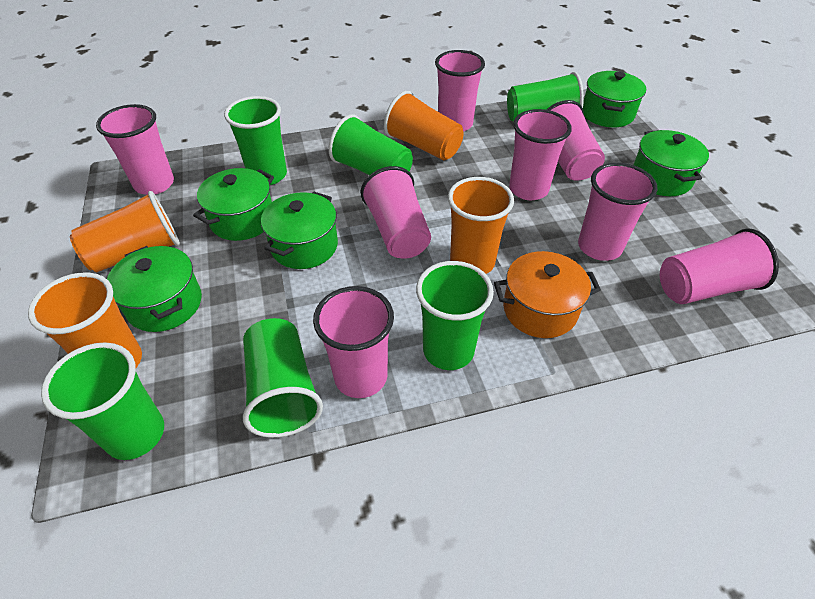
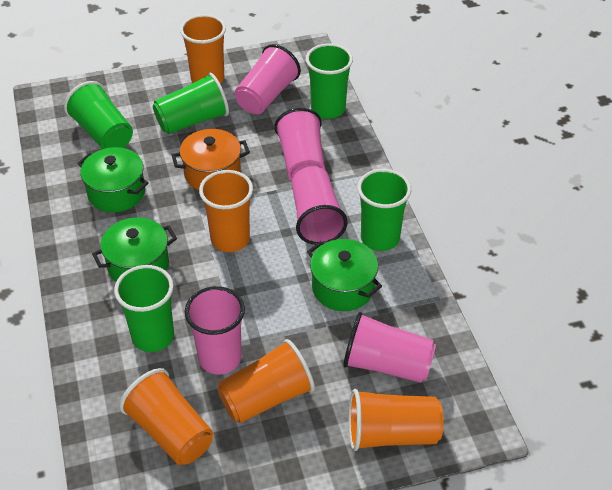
green cup: [41,342,164,460] [224,96,287,185] [243,318,323,438] [329,114,413,175] [416,261,494,370] [507,72,584,123] = 6 -> [64,81,133,149] [114,265,174,352] [153,73,229,134] [306,43,353,119] [357,169,411,251] = 5
green pot: [107,246,202,332] [193,168,274,241] [261,192,338,269] [583,71,646,127] [633,130,709,196] = 5 -> [77,147,149,212] [92,217,177,282] [307,239,382,311] = 3
orange cup: [28,272,142,368] [70,191,180,272] [384,91,464,160] [448,177,514,274] = 4 -> [119,368,213,465] [180,14,226,84] [199,170,253,252] [217,339,315,423] [349,389,444,451] = 5
pink cup: [96,104,174,195] [313,286,394,398] [360,166,431,259] [435,50,485,132] [509,109,572,200] [546,100,605,181] [578,163,658,261] [660,228,779,304] = 8 -> [185,286,245,375] [235,44,301,114] [274,108,325,182] [292,166,347,245] [343,312,436,383] = 5

